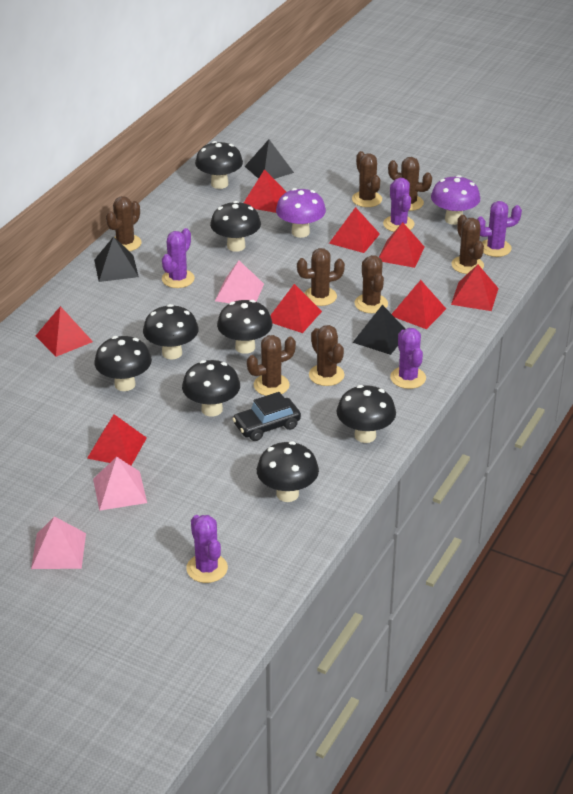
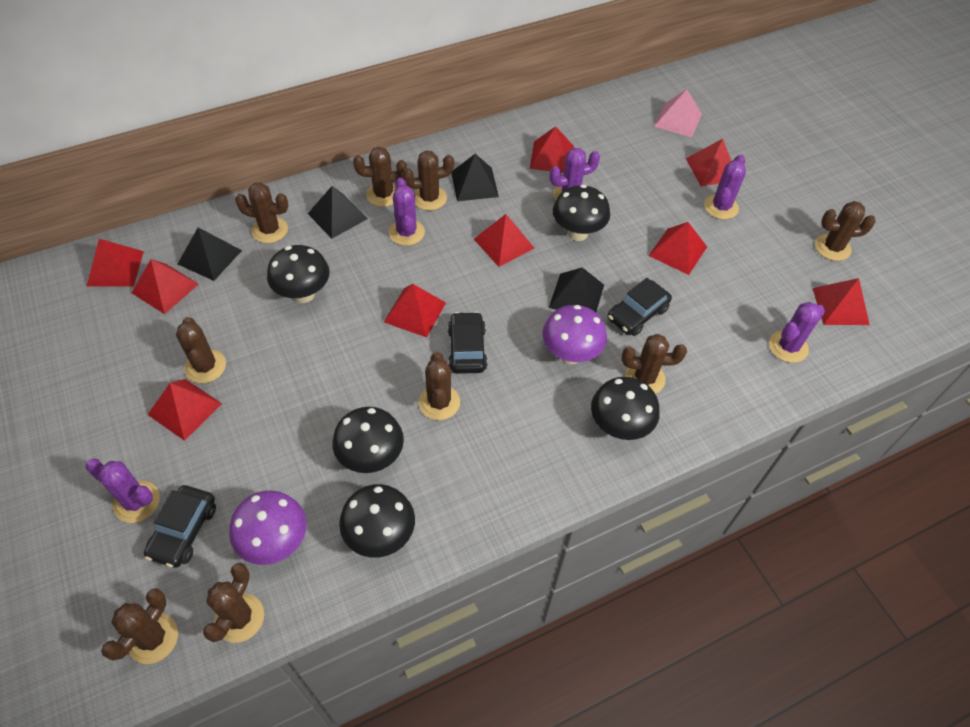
black car: [233,392,301,441] = 1 -> [144,485,216,568] [448,312,488,374] [608,278,672,336] = 3
black mushroom: [94,336,152,391] [143,304,199,360] [182,360,240,417] [195,141,243,189] [210,201,261,252] [217,300,272,354] [257,441,319,502] [337,385,396,443] = 8 -> [267,245,330,303] [332,407,404,473] [339,484,415,558] [553,185,610,241] [591,377,660,440] = 5
black pyramid: [94,236,139,282] [245,140,294,179] [352,305,405,355] = 3 -> [178,227,242,281] [308,186,368,239] [451,154,499,201] [549,267,604,312] = 4
brown cactus: [106,196,141,251] [247,335,296,396] [297,248,345,306] [309,325,345,386] [352,151,382,207] [355,255,388,313] [388,157,432,211] [452,215,484,274] = 8 -> [101,588,178,664] [176,317,226,383] [203,563,264,643] [235,182,288,243] [353,147,407,207] [402,150,454,211] [419,352,460,420] [622,334,687,394] [815,201,876,261] = 9
pink pyramid: [31,516,86,569] [93,457,147,511] [215,261,264,303] = 3 -> [654,89,702,138] = 1
red pyramid: [36,306,93,357] [87,414,147,466] [244,169,286,213] [270,284,322,333] [329,207,380,253] [379,222,424,268] [392,280,446,329] [451,264,499,311] = 8 -> [87,239,144,286] [132,259,199,314] [148,379,222,441] [384,284,446,338] [474,214,534,267] [530,126,574,173] [649,222,707,275] [686,139,731,186] [812,278,870,325] = 9

